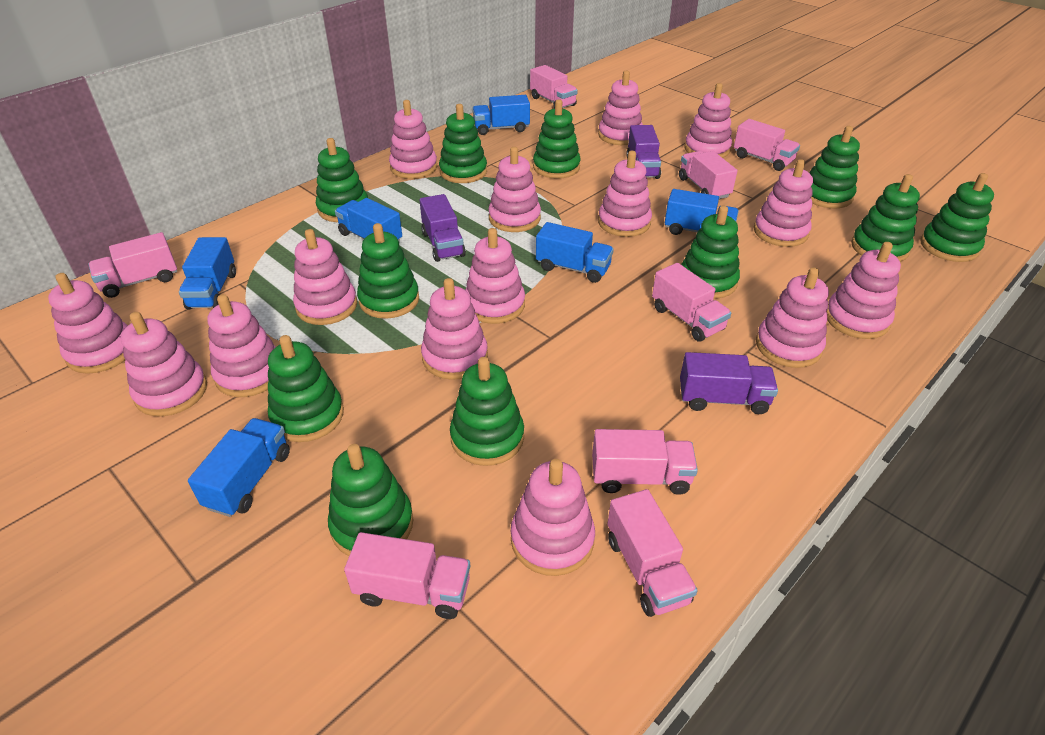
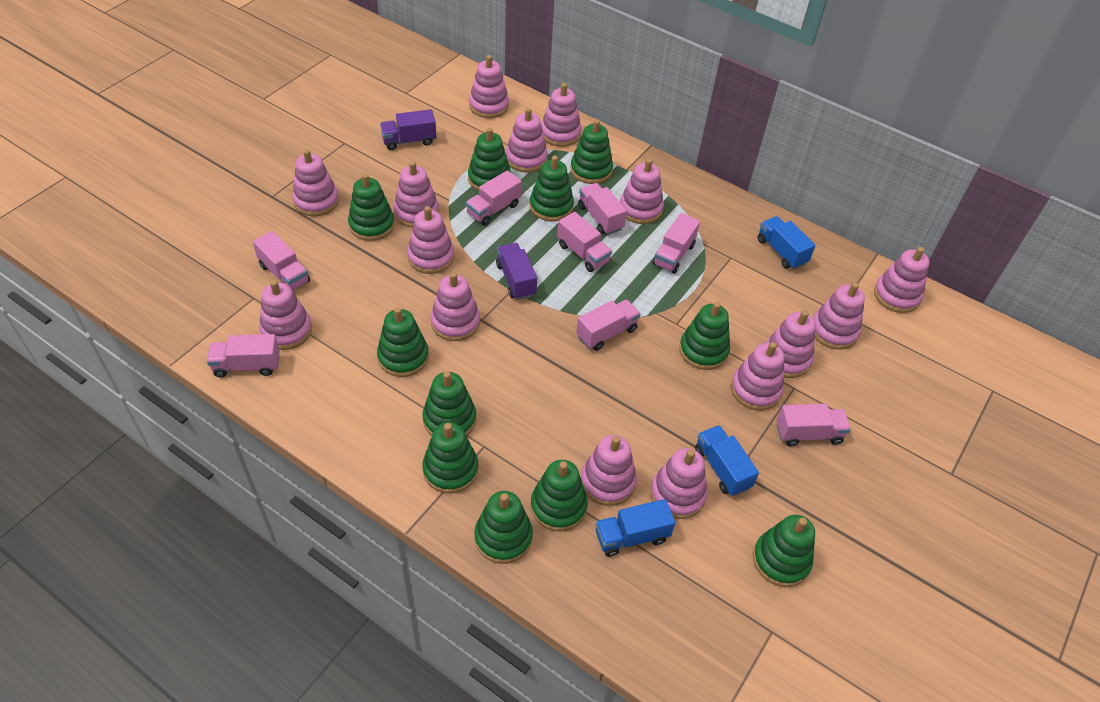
blue truck: [179,237,236,309] [188,418,290,517] [335,198,402,242] [472,95,530,135] [536,222,614,283] [665,189,739,235] = 6 -> [596,499,675,557] [695,425,759,496] [758,216,816,269] = 3
purple truck: [420,194,466,262] [626,125,661,179] [680,352,778,414] = 3 -> [380,109,436,150] [496,243,537,300] = 2

